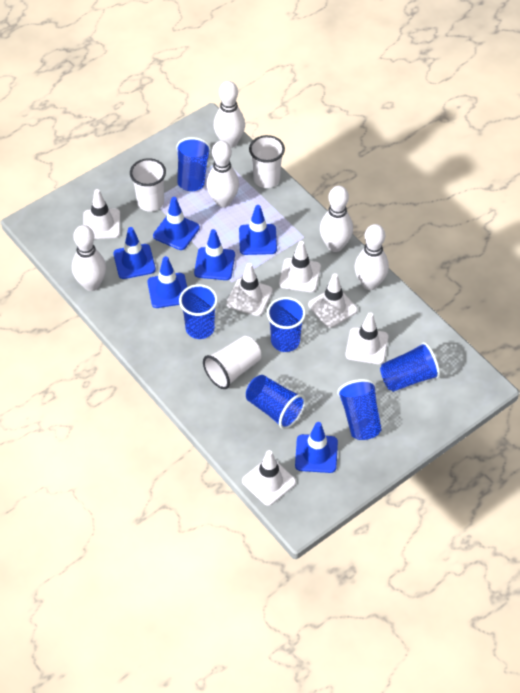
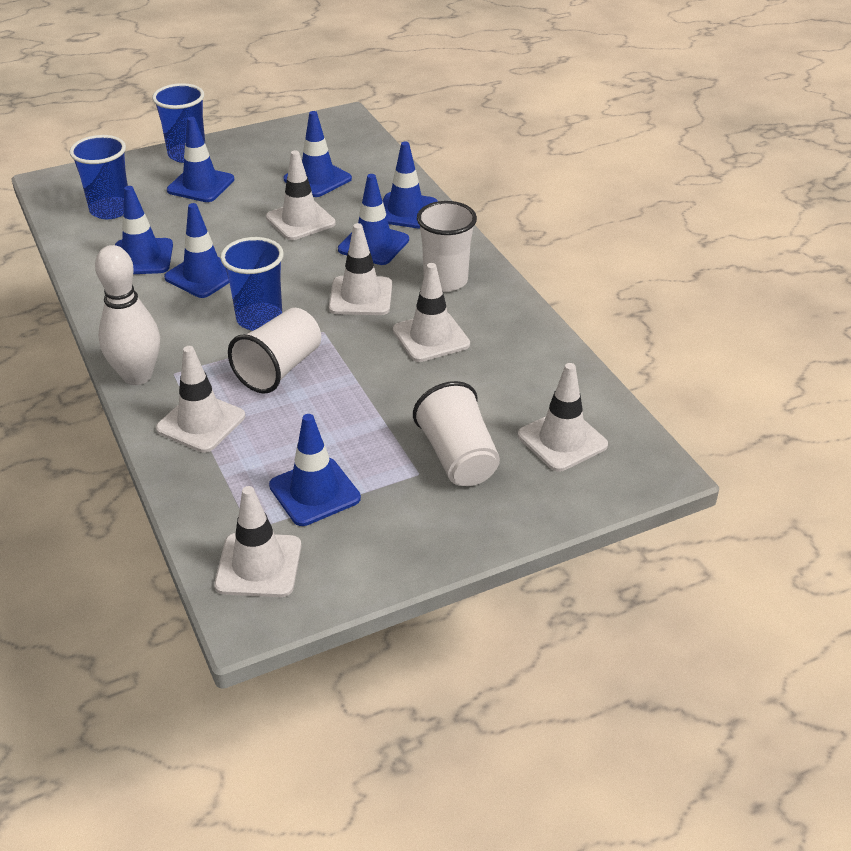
blue cup: [176,137,211,191] [179,284,218,339] [246,375,306,429] [267,297,306,352] [337,379,382,440] [380,342,440,392] = 6 -> [69,135,128,219] [152,83,205,163] [220,237,284,331] = 3
blue traffic cone: [113,227,156,279] [147,256,187,308] [153,197,200,250] [194,229,235,280] [239,205,277,255] [295,422,338,473] = 6 -> [115,186,173,274] [164,203,229,298] [167,117,234,202] [269,414,361,526] [283,111,352,197] [338,174,409,265] [383,141,438,229] = 7
white bowling pin: [72,225,106,291] [207,141,239,207] [214,81,245,148] [320,186,353,252] [355,224,389,290] = 5 -> [95,245,160,385] = 1

